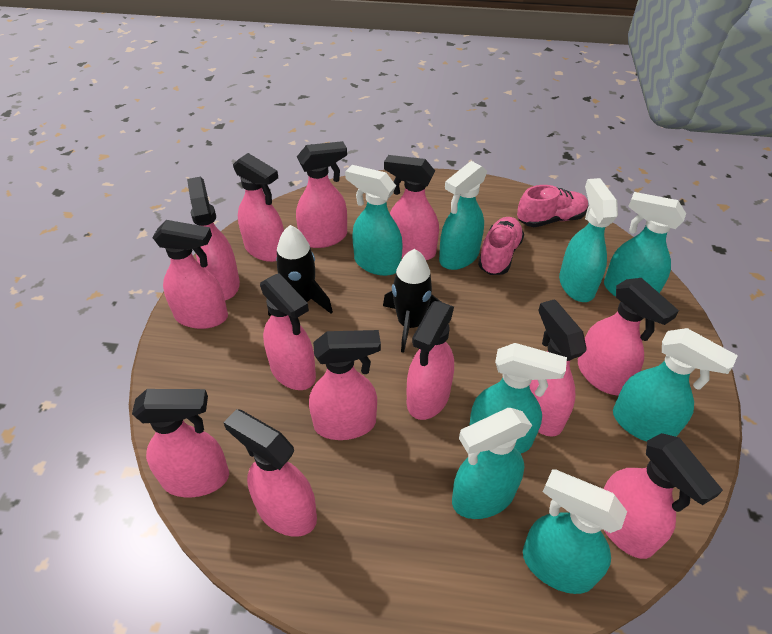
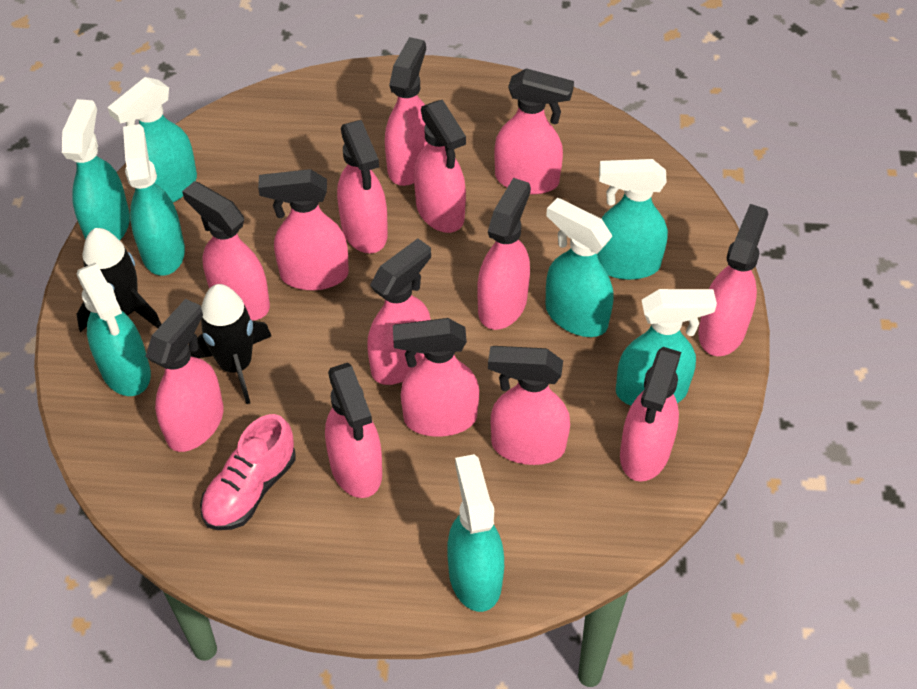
pink shoe: [478,217,524,275] [517,185,588,227] = 2 -> [200,414,295,530] = 1
pink spray bottle: [132,389,229,497] [152,220,228,329] [187,177,240,300] [223,409,317,537] [233,153,284,262] [260,273,316,390] [296,141,347,248] [309,330,381,440] [384,155,439,260] [407,301,454,420] [529,299,587,437] [578,278,679,396] [603,433,723,559] = 13 -> [145,299,223,452] [182,181,270,320] [258,169,349,290] [325,363,382,498] [337,120,388,253] [367,238,431,385] [385,37,428,186] [393,318,479,437] [414,100,466,233] [478,178,531,330] [488,346,570,465] [494,68,574,194] [620,347,681,482] [698,204,768,356] = 14

